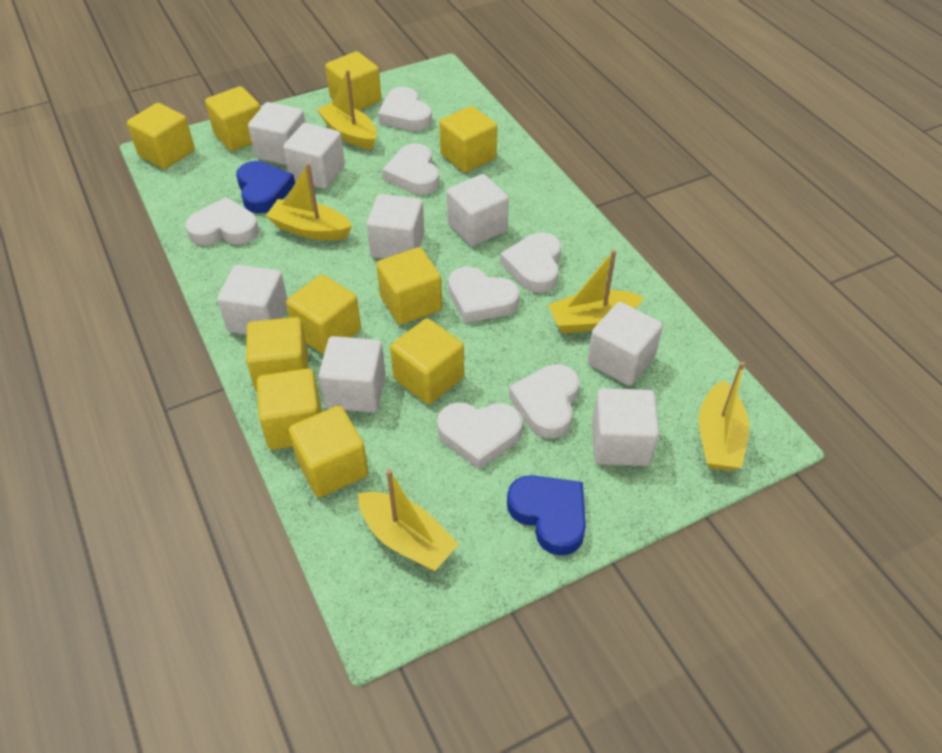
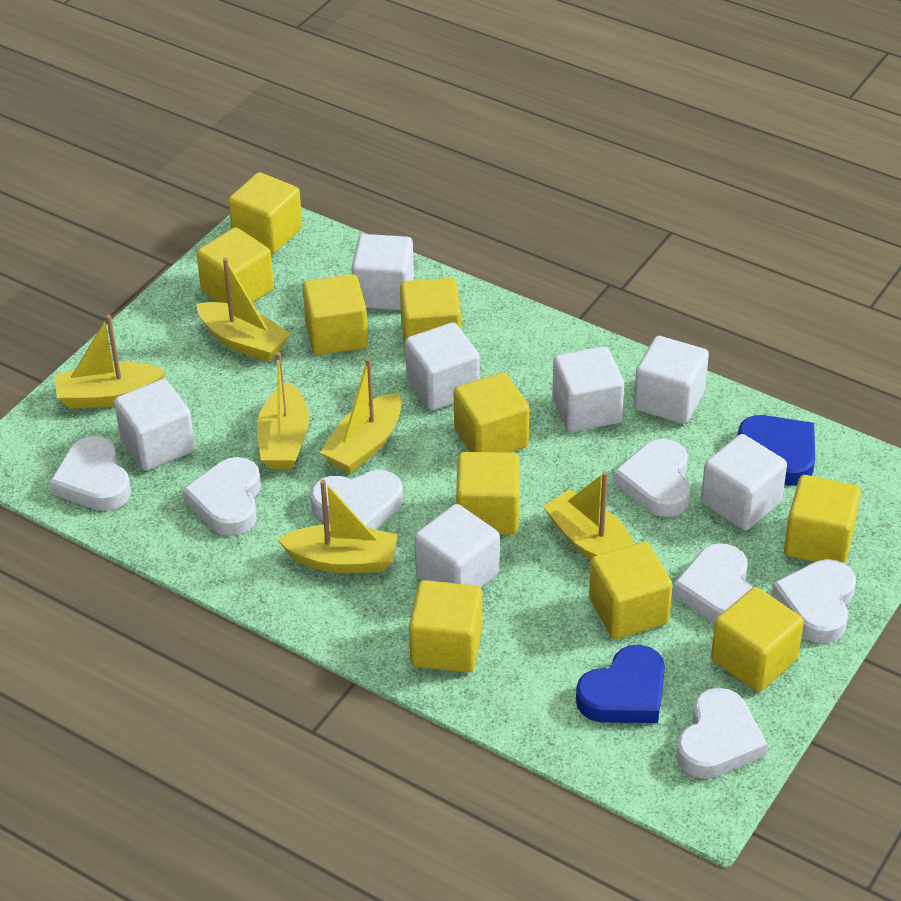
white cube: [217,265,287,335] [248,102,305,165] [283,123,345,189] [318,336,385,412] [367,194,424,259] [447,174,509,246] [587,302,663,386] [592,388,659,466] = 8 -> [114,379,195,471] [351,234,414,310] [405,322,480,411] [414,504,500,588] [552,347,624,432] [634,336,709,424] [701,434,787,531] = 7
yellow boat: [266,163,352,240] [317,70,377,149] [358,469,459,571] [548,250,644,333] [698,362,749,471] = 5 -> [55,315,166,409] [196,258,291,362] [257,352,309,469] [277,480,398,573] [320,358,402,473] [543,471,634,560] = 6

